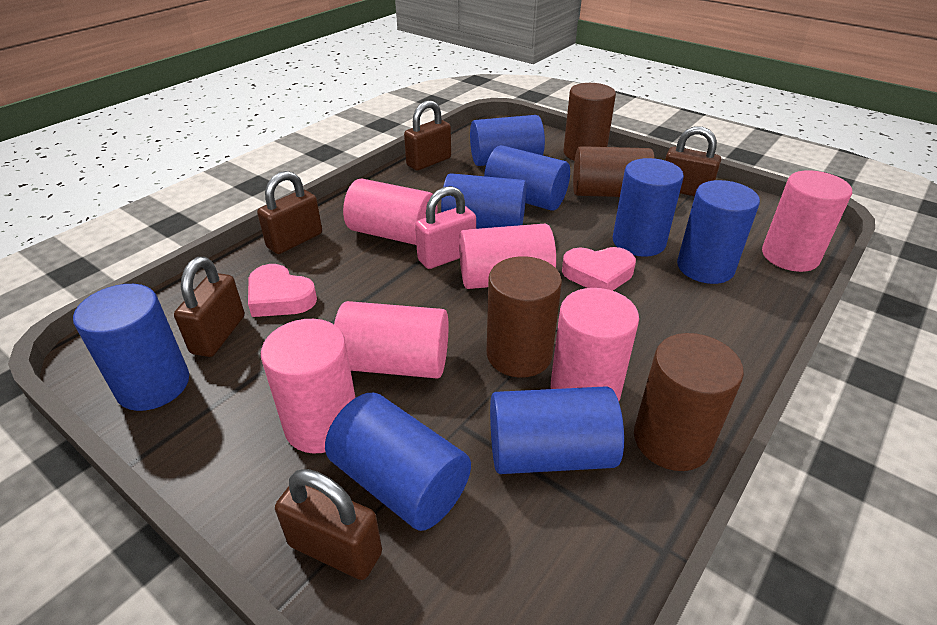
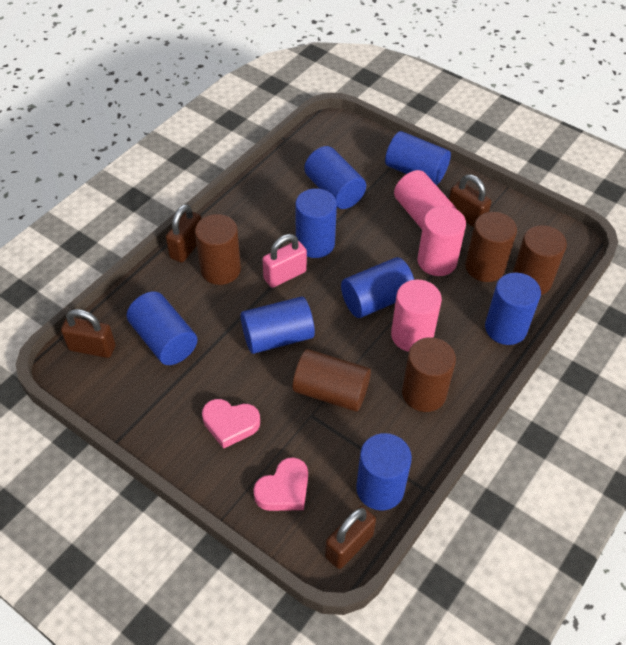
brown cylinder: [487,256,562,378] [563,83,616,161] [573,146,655,197] [634,333,744,471] = 4 -> [195,214,241,285] [293,349,371,412] [402,337,456,412] [465,212,517,282] [513,225,567,295] = 5
brown padlock: [174,257,245,357] [257,171,322,254] [275,469,382,580] [404,100,451,171] [665,126,721,196] = 5 -> [61,309,115,358] [166,204,201,263] [325,506,376,569] [449,174,492,227] = 4
pink cylinder: [261,319,356,453] [334,301,449,379] [343,179,437,245] [459,224,556,289] [551,288,639,401] [762,170,852,272] = 6 -> [391,280,442,352] [394,170,456,229] [418,206,466,276] = 3

